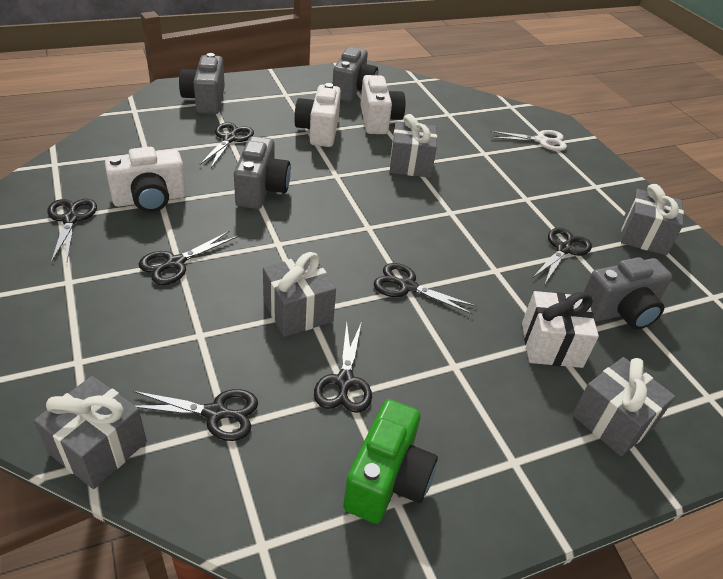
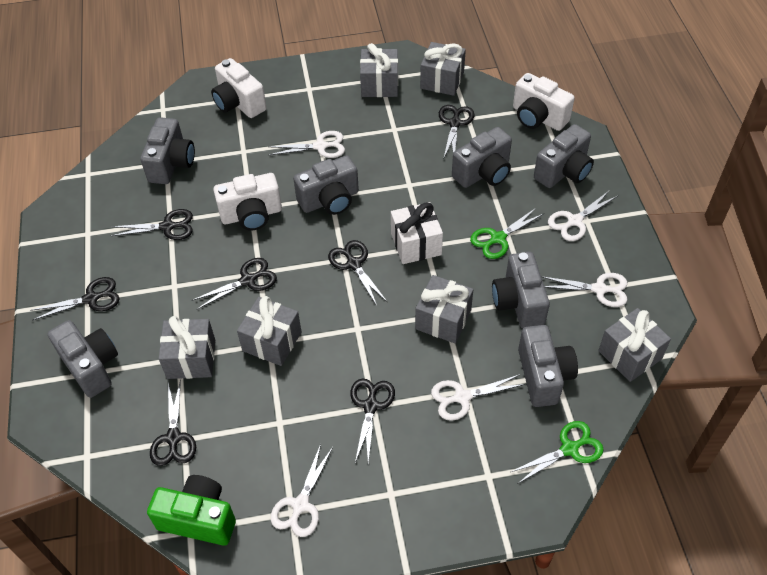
green scissors: none = 0 -> [470,207,543,259] [511,421,604,484] = 2
grey camera: [179,53,225,114] [234,136,291,209] [333,47,378,102] [583,257,672,330] = 4 -> [48,320,118,398] [141,117,195,184] [293,155,359,215] [452,127,512,188] [492,252,550,329] [518,325,578,407] [534,124,594,188] = 7
grey gift: [34,376,147,489] [263,252,336,337] [390,114,437,178] [572,357,676,457] [621,184,684,255] = 5 -> [158,316,215,379] [237,296,302,366] [360,43,398,97] [415,275,474,343] [420,42,466,96] [598,308,671,382] = 6
white scissors: [490,130,567,151] = 1 -> [268,131,345,158] [271,444,333,537] [431,374,525,421] [541,273,627,307] [548,190,618,241] = 5

